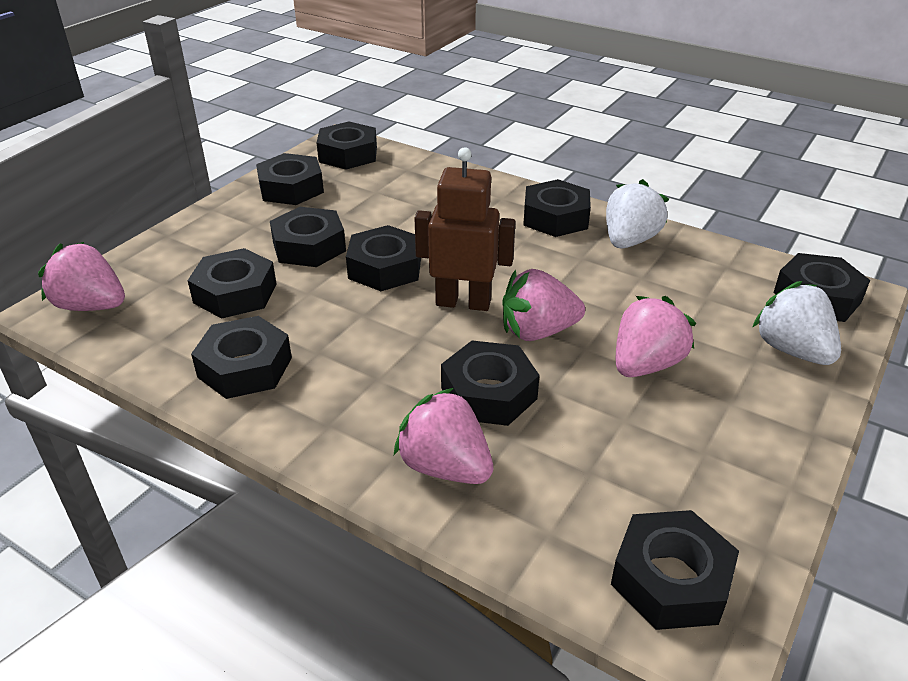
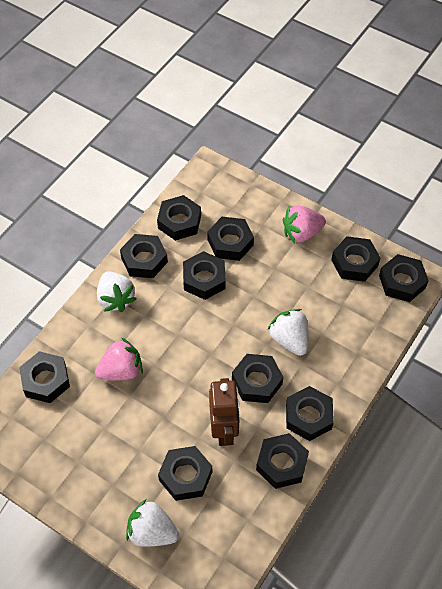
black nut: [188,248,277,319] [191,316,292,399] [256,153,324,205] [270,207,346,267] [317,122,377,170] [346,225,421,291] [441,341,540,426] [523,179,591,237] [611,510,739,630] [773,253,870,322] = 10 -> [19,351,70,403] [120,234,168,278] [157,195,201,241] [158,446,212,501] [183,251,226,300] [207,217,254,261] [232,354,283,403] [256,433,309,489] [286,386,334,441] [331,236,380,282] [379,254,429,302] = 11
pink strawberry: [38,242,125,311] [394,388,493,484] [502,269,585,341] [616,296,696,377] = 4 -> [95,337,143,381] [283,205,326,243] = 2
white strawberry: [606,179,669,249] [752,281,841,365] = 2 -> [97,271,136,312] [126,499,179,547] [267,309,309,356] = 3

